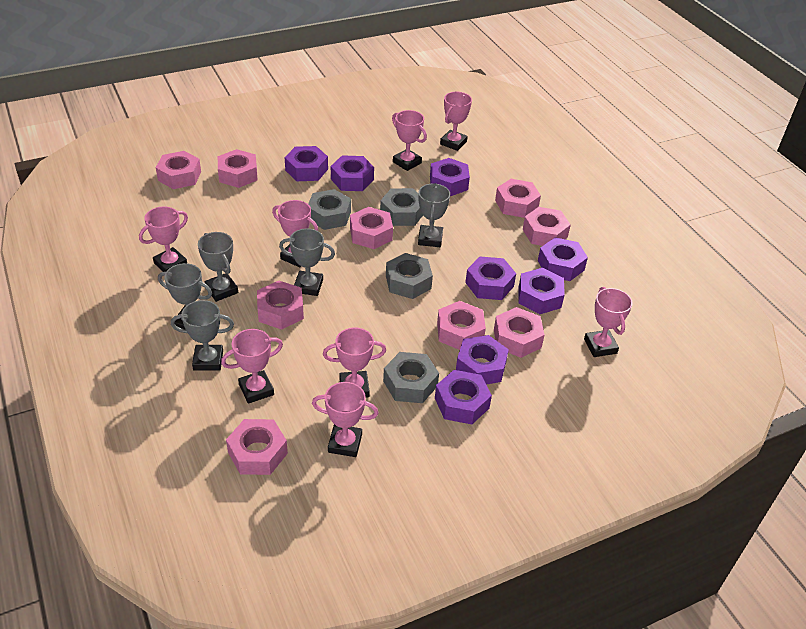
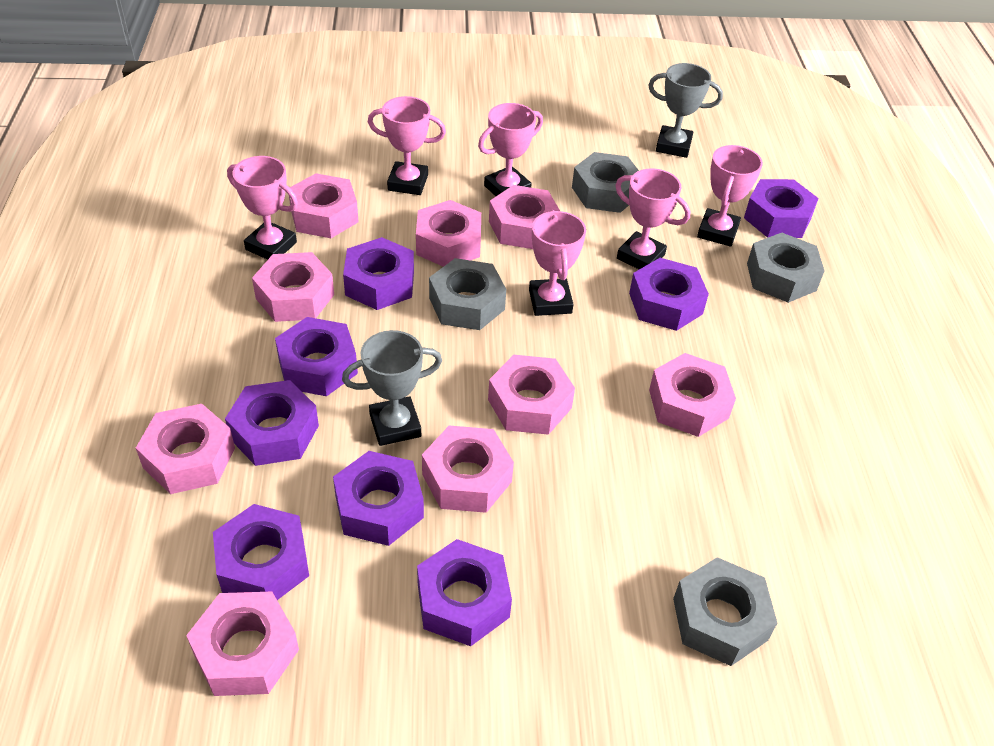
grey trophy: [158,263,212,329] [171,300,234,371] [198,232,238,302] [279,228,335,296] [418,183,450,247] = 5 -> [342,330,442,446] [648,63,723,158] = 2
pink trophy: [139,206,188,272] [221,329,283,404] [272,200,318,267] [312,382,379,457] [323,328,386,398] [392,110,427,171] [440,92,472,151] [584,287,633,357] = 8 -> [227,156,298,260] [368,96,446,195] [478,103,543,196] [529,210,586,316] [615,168,690,269] [697,145,763,247] = 6

